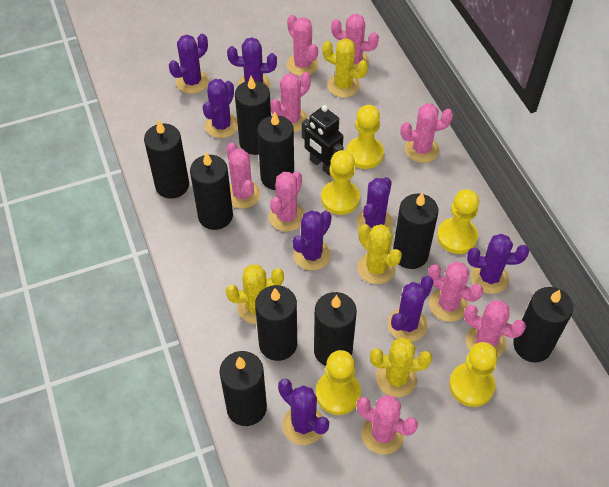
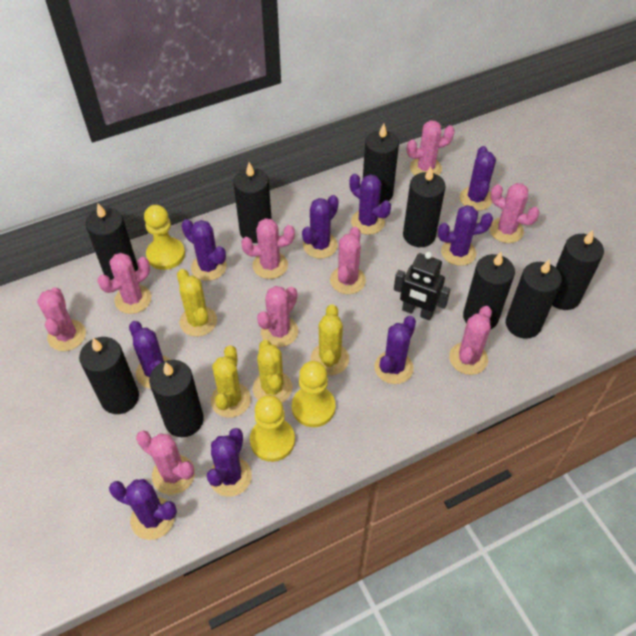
purple cactus: [169,34,209,94] [202,79,238,138] [227,37,277,89] [278,379,329,445] [293,210,331,270] [356,177,393,231] [388,276,434,342] [467,234,529,294] = 8 -> [109,479,177,540] [129,321,171,389] [182,219,227,281] [207,428,252,497] [302,195,339,259] [350,174,391,235] [374,316,416,384] [438,205,493,266] [460,146,496,211] = 9
yellow pawn: [316,350,361,415] [321,150,360,215] [346,105,384,169] [437,189,479,254] [449,342,498,407] = 5 -> [144,205,185,270] [250,395,295,462] [292,361,335,427] = 3

